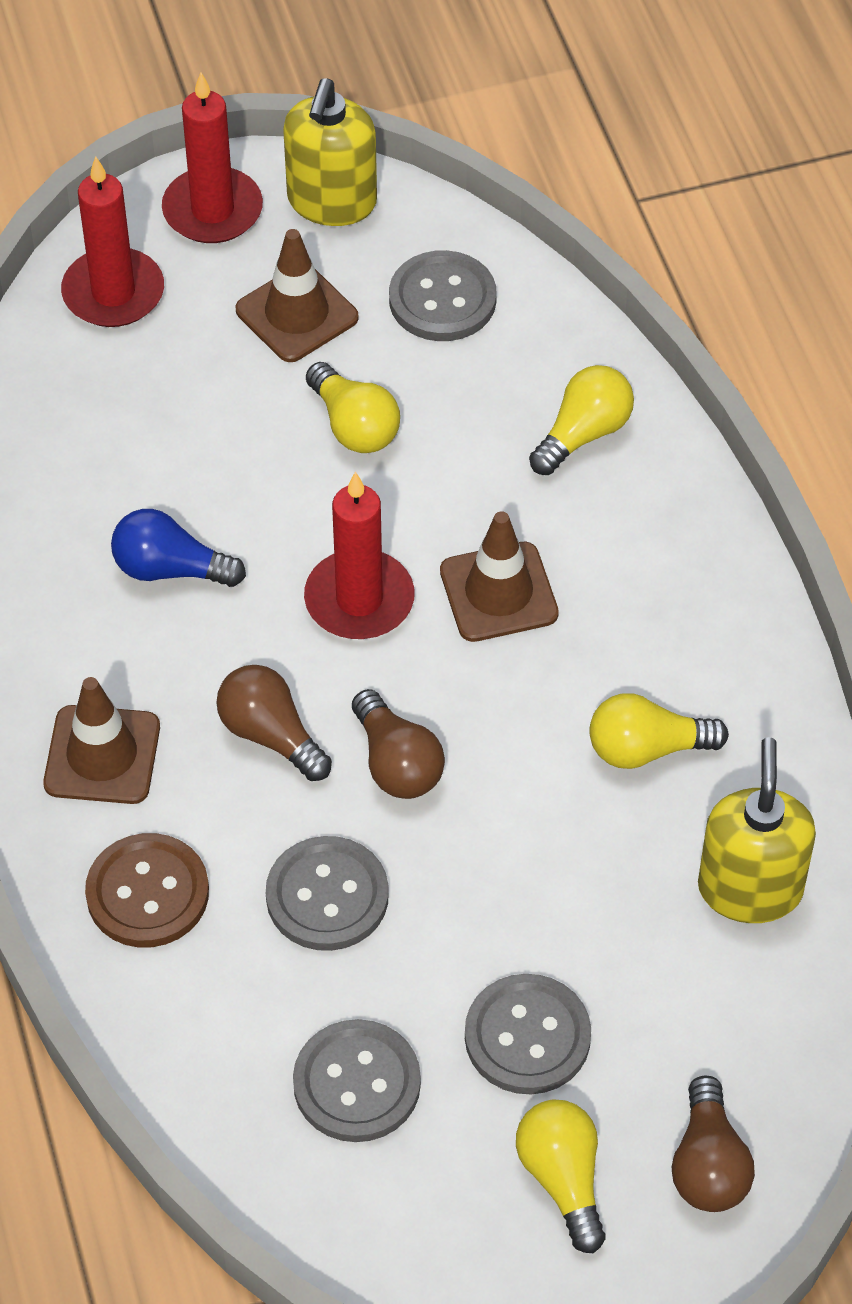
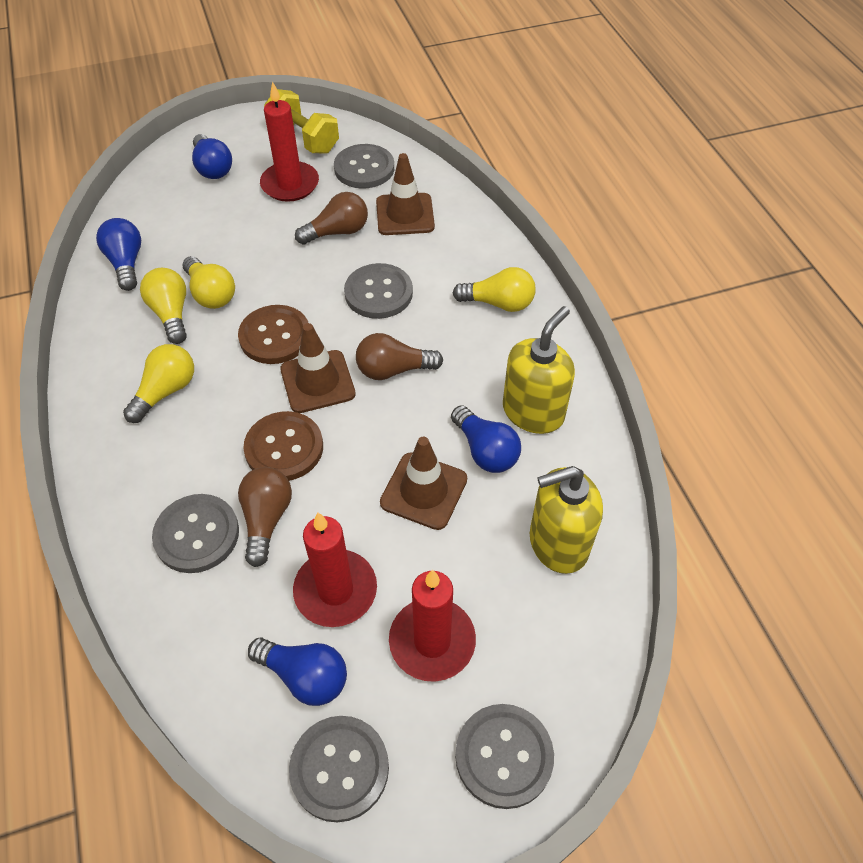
blue light bulb: [111,509,246,587] = 1 -> [96,218,141,291] [192,134,232,179] [248,638,347,706] [451,405,521,473] = 4
brown button: [85,833,209,948] = 1 -> [238,305,308,364] [243,411,323,481] = 2
grey button: [266,836,389,951] [293,1019,421,1142] [389,250,497,341] [465,974,591,1094] = 4 -> [152,494,239,573] [289,716,389,823] [334,144,394,189] [344,263,413,319] [455,704,554,809] = 5
yellow dumbbell: none = 0 -> [264,89,339,154] = 1

